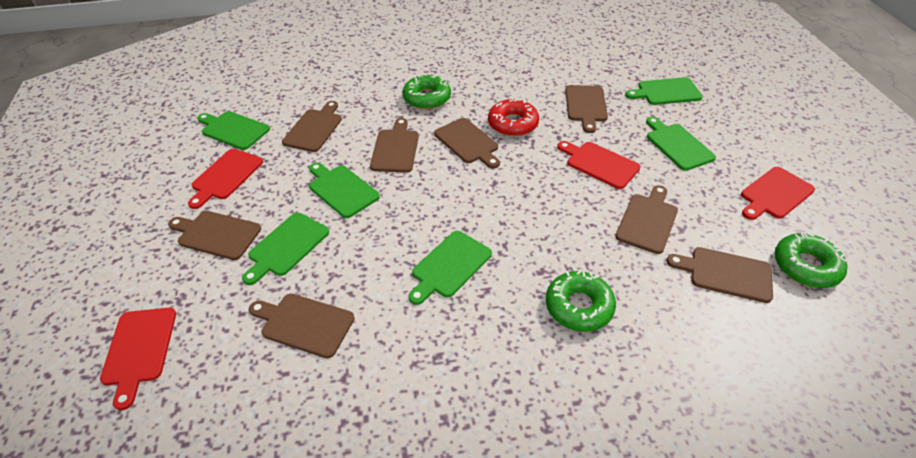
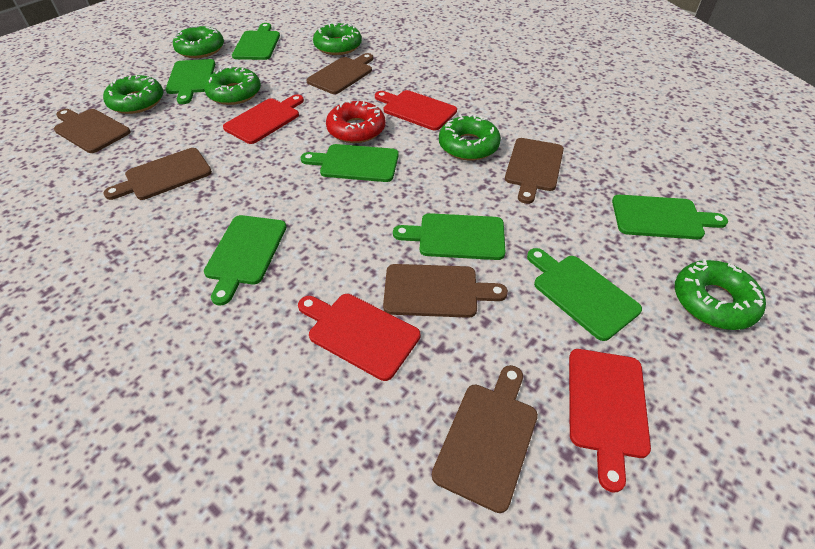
brown cutting board: [168,211,261,260] [249,294,355,358] [282,101,342,152] [370,118,419,173] [434,118,500,169] [565,85,608,133] [615,185,678,254] [667,247,773,303] = 8 -> [54,109,131,153] [103,148,212,200] [307,53,373,94] [383,264,508,318] [432,365,538,513] [505,138,564,204] = 6
green cutting board: [197,111,270,150] [242,213,329,285] [309,163,380,218] [408,231,492,305] [625,77,703,105] [646,117,716,171] = 6 -> [165,59,215,104] [204,215,287,305] [232,23,280,60] [301,144,399,182] [393,213,505,260] [527,248,642,341] [612,195,728,239] = 7
green donut: [403,74,451,109] [546,270,616,332] [774,233,847,288] = 3 -> [103,75,164,114] [173,26,224,58] [204,66,261,105] [313,23,362,55] [439,114,501,160] [675,259,766,330] = 6

